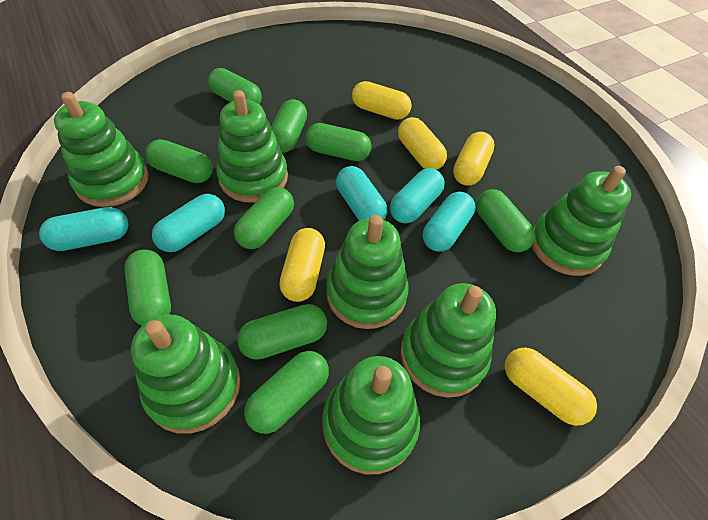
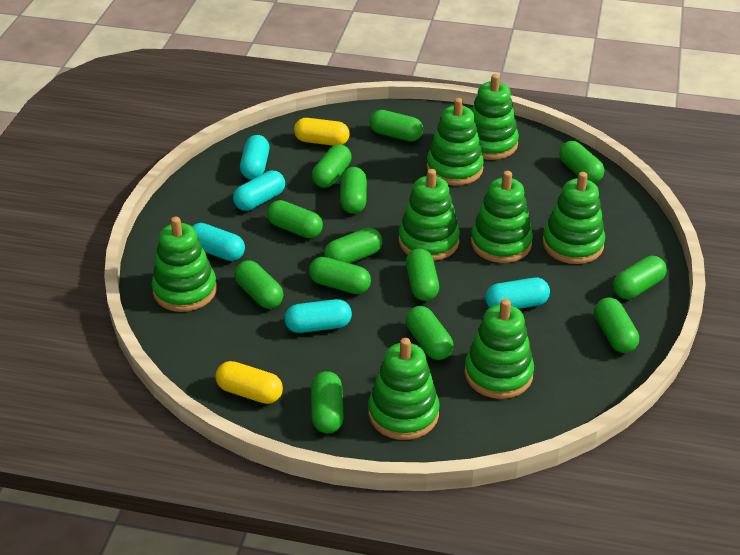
green capsule: [124,249,171,325] [145,139,213,183] [208,68,262,104] [234,187,294,249] [237,304,327,360] [244,351,329,434] [271,99,307,153] [305,123,371,161] [476,189,535,252] = 9 -> [234,260,283,309] [267,200,323,238] [309,257,371,294] [311,371,344,433] [312,144,352,188] [324,228,382,264] [340,167,367,214] [369,110,423,141] [406,248,439,301] [406,306,453,360] [559,141,604,183] [594,297,639,353] [613,256,667,299] = 13
green stacking toy: [54,92,148,207] [131,315,240,434] [216,90,288,203] [322,356,420,474] [326,215,409,329] [401,283,496,398] [532,166,631,276] = 7 -> [152,217,217,312] [368,338,439,440] [399,169,460,261] [427,98,484,185] [465,299,534,399] [471,74,519,160] [471,171,533,263] [543,172,605,264] = 8
yellow capsule: [279,228,325,302] [352,81,412,120] [398,117,447,170] [453,132,495,186] [505,347,597,426] = 5 -> [216,361,283,404] [294,118,350,146] = 2

